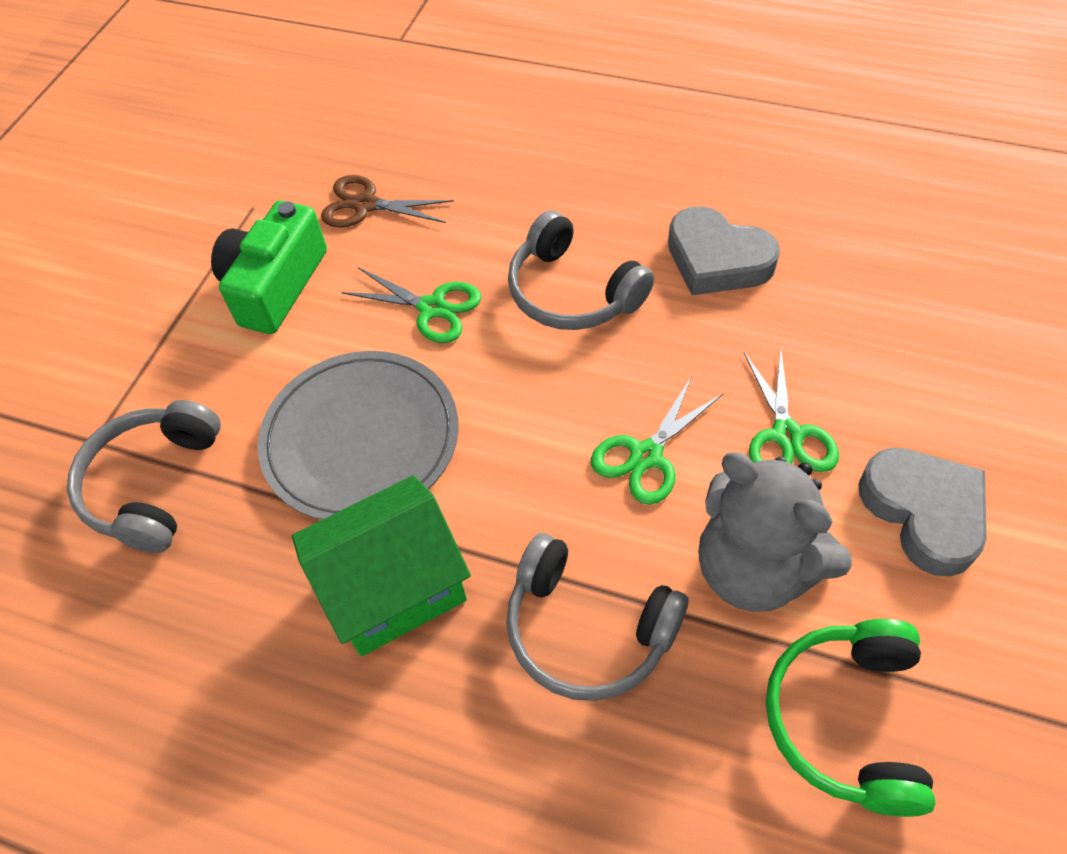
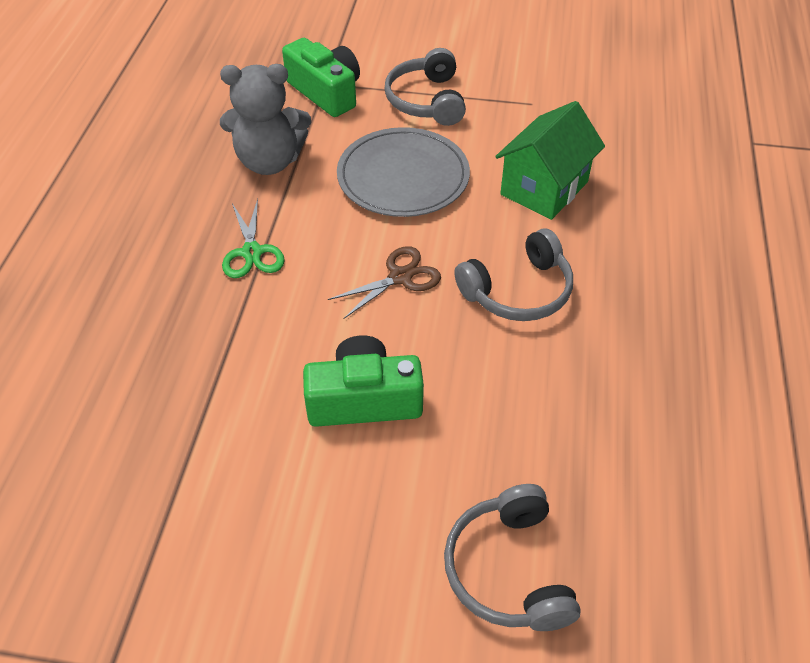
green camera: [211,200,327,334] = 1 -> [282,38,360,117] [303,335,424,427] = 2
green headphones: [766,619,935,817] = 1 -> none = 0
green scissors: [341,267,481,343] [591,376,724,505] [744,346,839,472] = 3 -> [222,199,285,278] = 1
grey heart: [668,206,780,295] [858,448,987,577] = 2 -> none = 0

